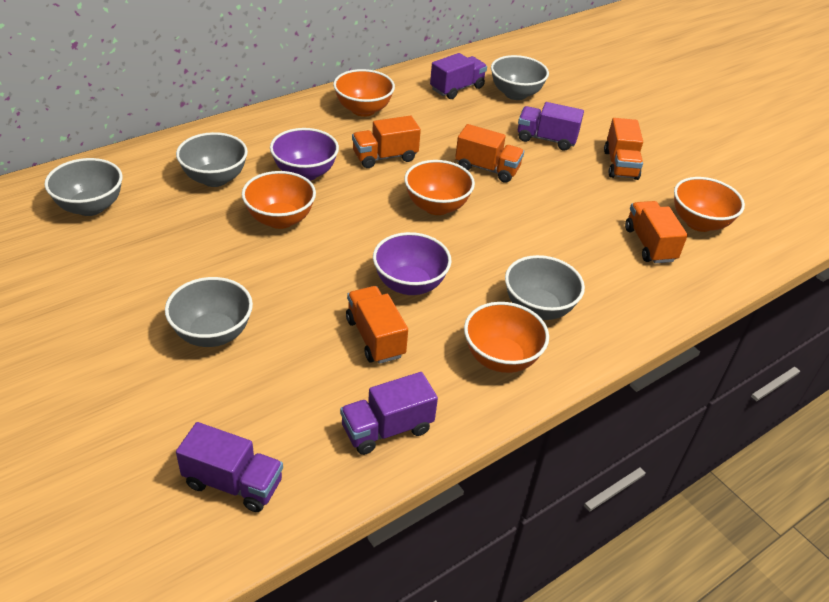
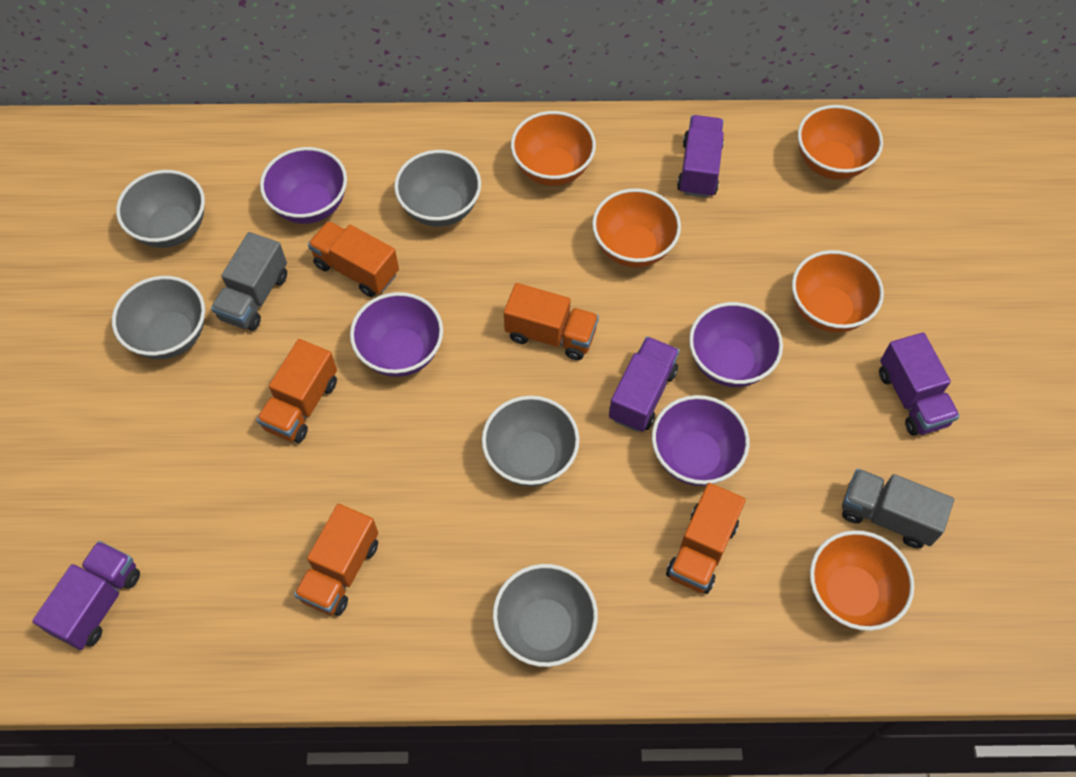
grey truck: none = 0 -> [211,232,287,331] [842,469,954,548] = 2
purple bowl: [270,128,339,181] [373,232,452,295] = 2 -> [260,147,347,224] [350,292,443,377] [652,395,749,486] [689,302,783,387] = 4

